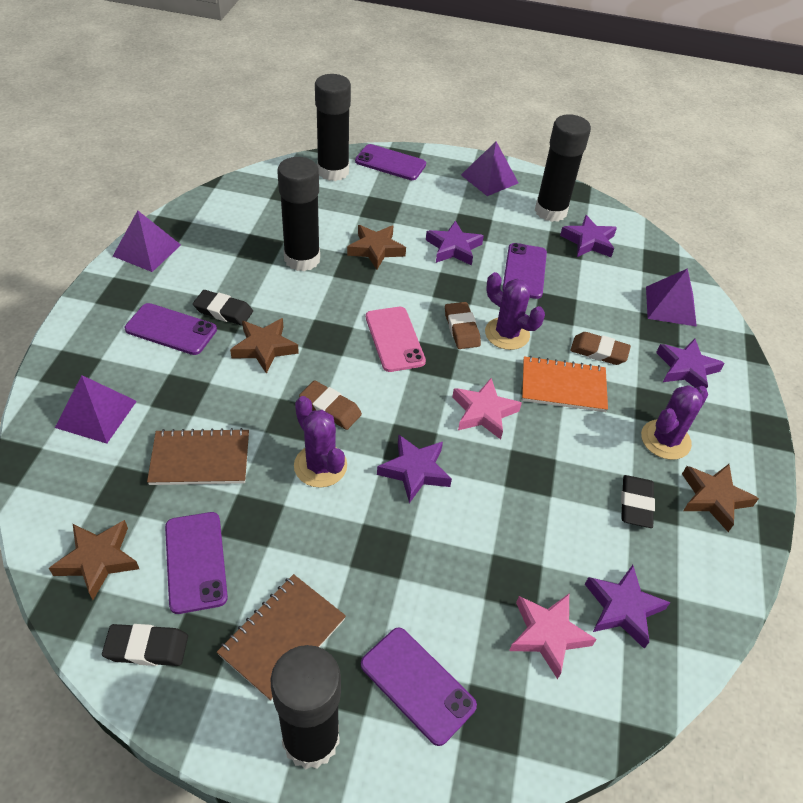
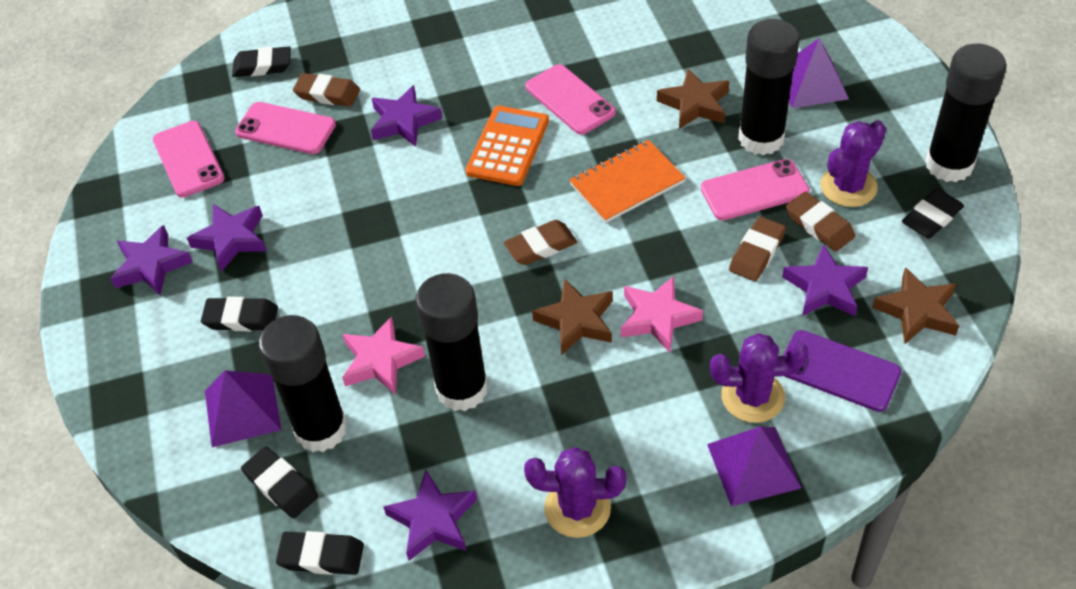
black eraser: [102,624,188,666] [193,290,253,326] [621,475,655,528] = 3 -> [201,297,278,331] [232,47,291,77] [241,446,318,519] [276,531,364,575] [902,189,964,239] = 5
brown eraser: [299,380,362,430] [445,302,481,349] [570,332,631,365] = 3 -> [293,73,360,107] [504,220,577,265] [729,216,786,281] [786,192,855,251] = 4
brown notebook: [147,428,249,485] [217,574,346,701] = 2 -> none = 0
brown star: [49,520,139,600] [230,318,299,374] [347,225,406,269] [682,464,759,532] = 4 -> [532,278,613,355] [657,68,729,129] [872,267,959,344] = 3
orange calculator: none = 0 -> [466,106,549,186] = 1
pink phone: [366,307,426,372] = 1 -> [153,121,225,197] [235,102,336,154] [525,64,616,135] [701,159,810,220] = 4
purple phone: [125,303,217,355] [165,512,228,614] [355,144,426,180] [361,627,477,746] [502,243,547,299] = 5 -> [783,330,901,412] = 1
purple pyramid: [55,375,137,444] [113,210,181,272] [461,142,518,196] [646,268,697,327] = 4 -> [205,370,281,447] [707,427,801,506] [789,38,849,108] = 3

